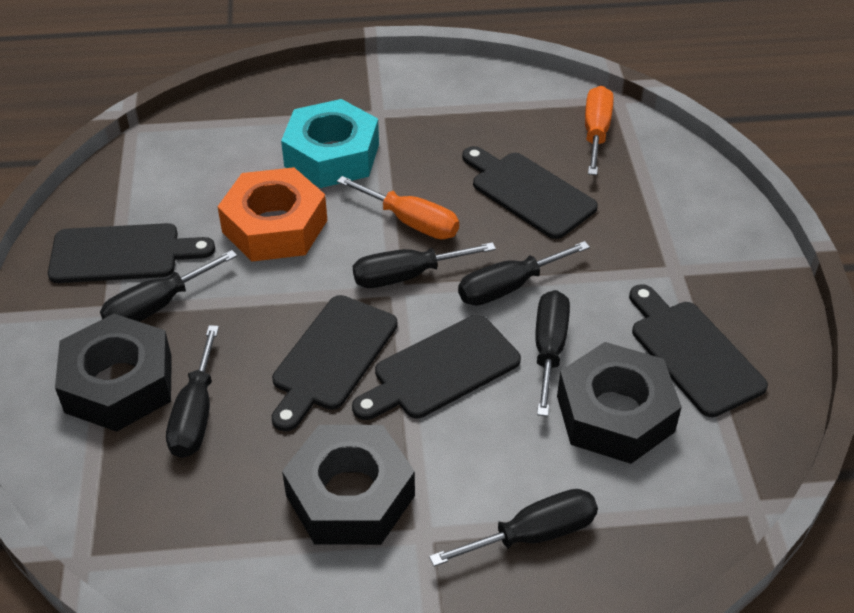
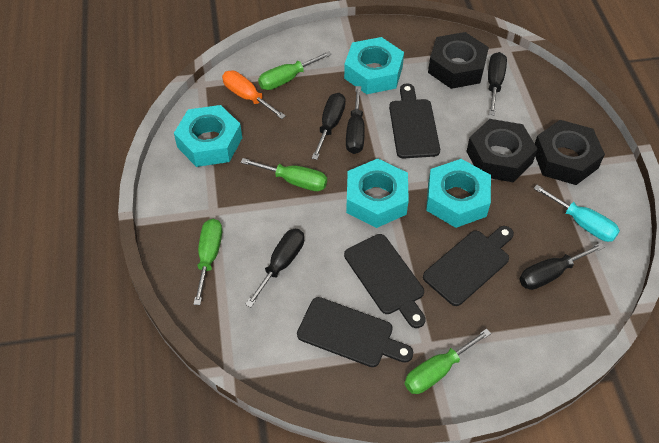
black cutting board: [48,223,215,283] [272,295,398,432] [352,315,521,420] [462,146,598,239] [629,284,768,417] = 5 -> [297,297,413,367] [344,234,425,328] [389,83,440,158] [423,226,514,306] = 4
black screwdriver: [100,250,237,322] [166,325,219,458] [353,242,496,288] [429,489,598,567] [458,241,590,306] [535,290,570,417] = 6 -> [245,229,304,307] [312,93,346,160] [346,86,365,154] [488,52,507,116] [519,243,605,290] = 5
green screwdriver: none = 0 -> [193,219,222,305] [241,158,327,191] [258,51,332,90] [404,328,491,394] = 4
orange nut: [217,167,327,261] = 1 -> none = 0
orange screwdriver: [337,176,459,239] [585,86,613,175] = 2 -> [222,71,286,119] = 1
turquoise nut: [281,99,379,188] = 1 -> [174,105,242,167] [344,37,404,94] [346,158,409,228] [426,159,491,228] = 4
turquoise screwdriver: none = 0 -> [533,185,620,242] = 1

